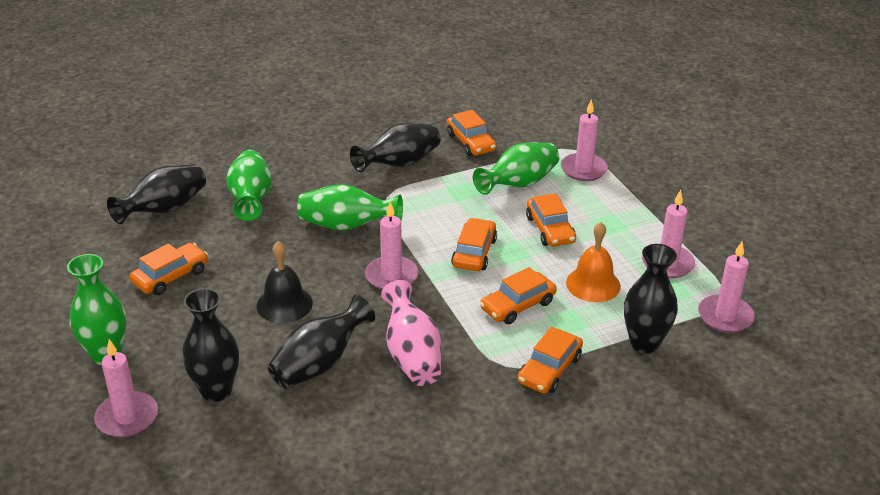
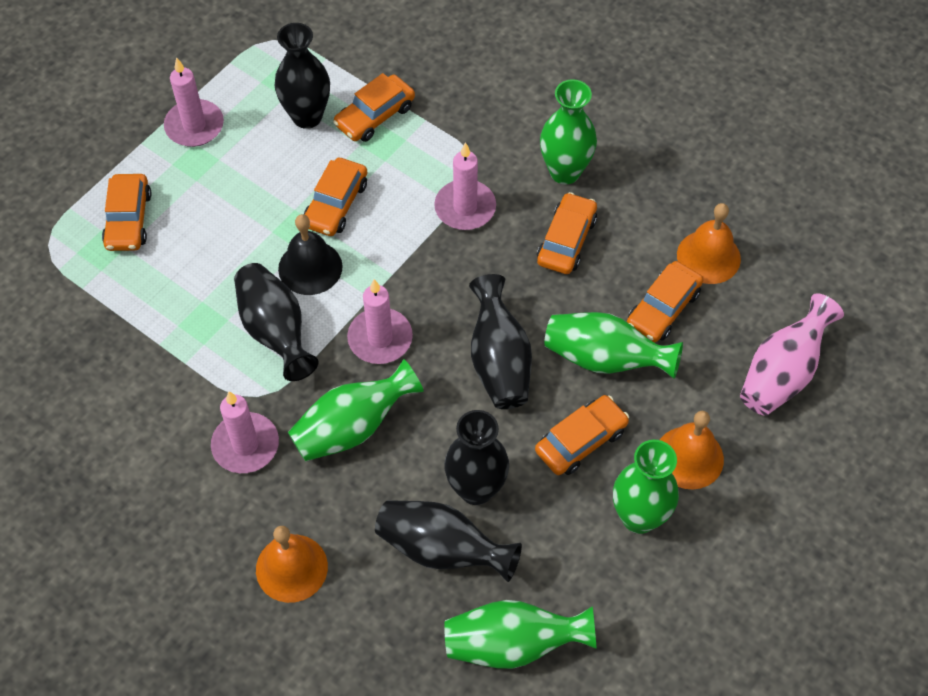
green vase: [67,254,126,365] [226,150,272,221] [297,184,403,231] [473,142,559,195] = 4 -> [288,359,424,461] [444,600,597,669] [540,79,597,184] [544,312,683,379] [613,440,679,534] = 5
orange bell: [566,222,621,302] = 1 -> [256,526,328,603] [660,411,724,489] [677,203,741,284] = 3
pink candle: [94,339,158,438] [365,202,418,290] [561,100,608,181] [642,190,695,278] [698,242,755,333] = 5 -> [164,57,224,147] [211,391,279,473] [347,279,413,364] [434,142,496,230] = 4

